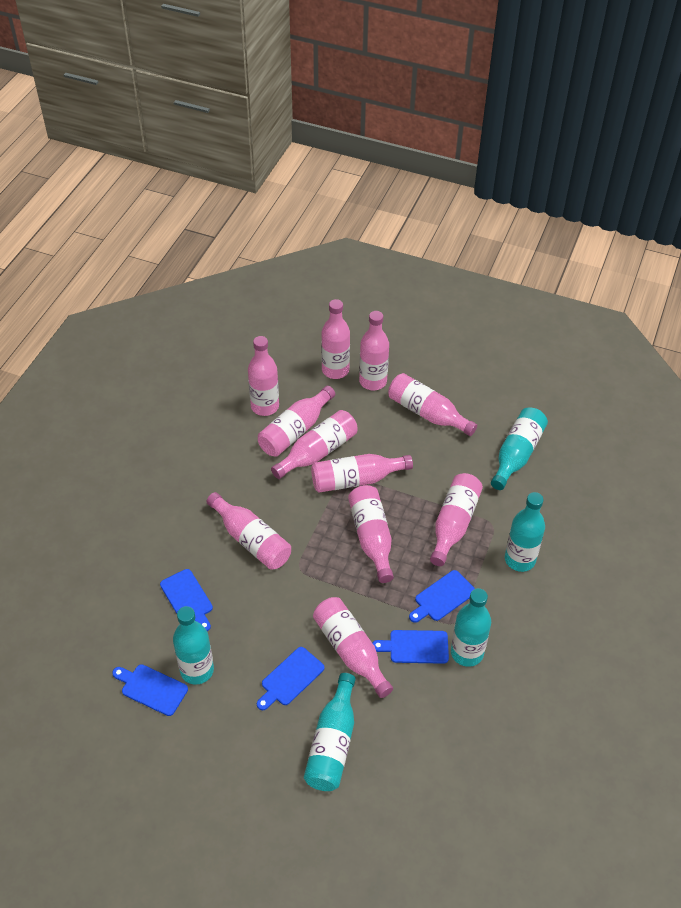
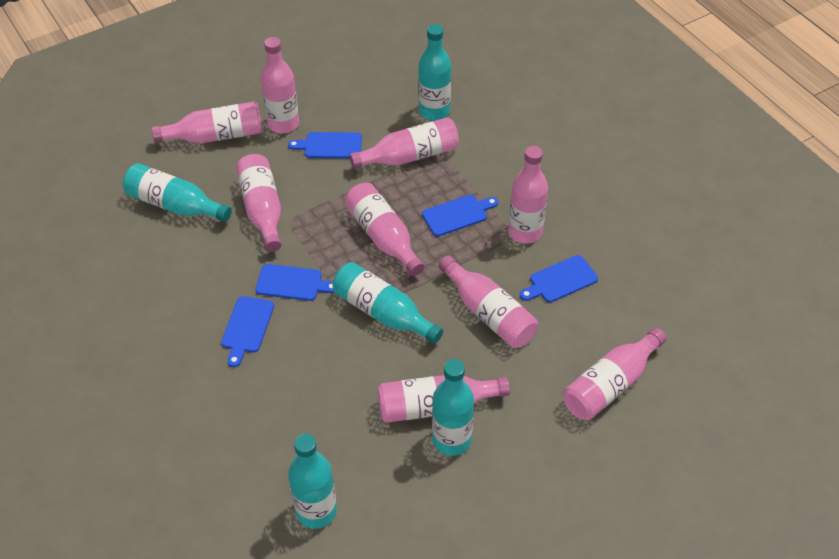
pink bottle: [206,492,291,570] [248,336,279,416] [258,386,335,457] [271,410,358,479] [311,454,413,493] [313,597,393,698] [321,299,350,379] [348,485,394,583] [359,311,389,390] [388,373,477,436] [430,473,483,566] = 11 -> [152,102,263,143] [236,154,281,252] [261,37,299,133] [345,183,425,276] [349,117,459,169] [378,375,510,423] [439,256,538,348] [508,146,548,244] [563,328,667,421] = 9

